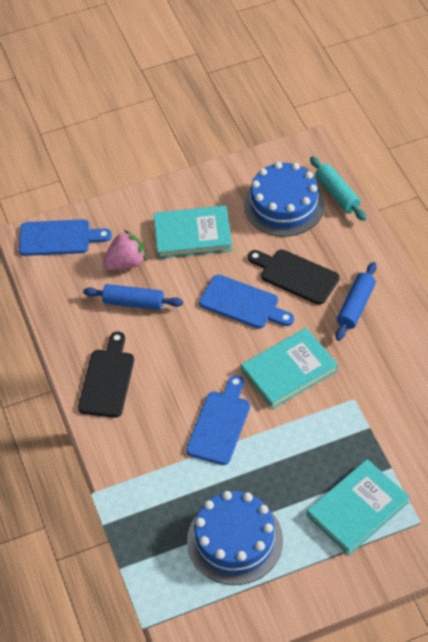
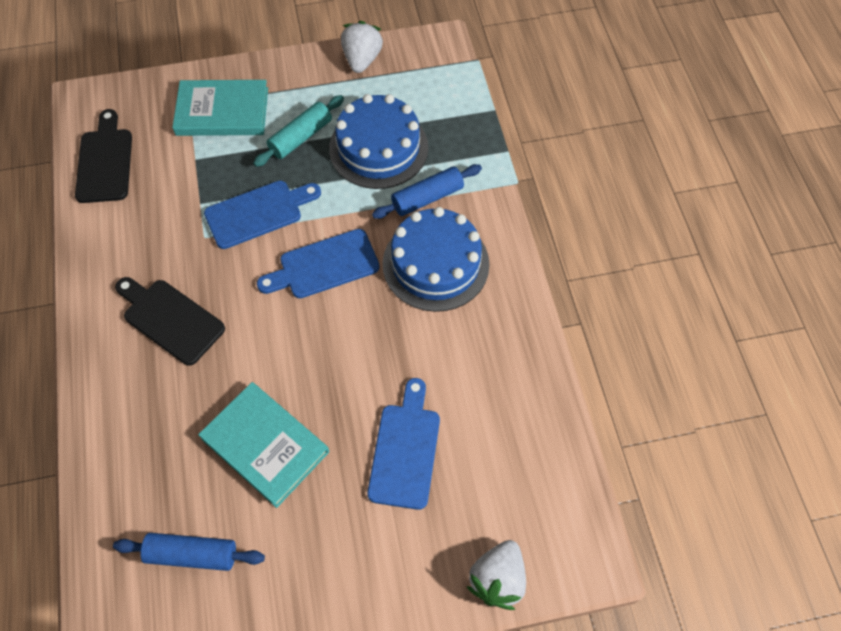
pink strawberry: [103,230,146,270] = 1 -> none = 0
turquoise book: [153,205,232,259] [241,328,338,409] [307,459,410,555] = 3 -> [172,80,268,136] [198,382,329,508] = 2
white strawberry: none = 0 -> [341,21,383,73] [466,540,526,610] = 2

